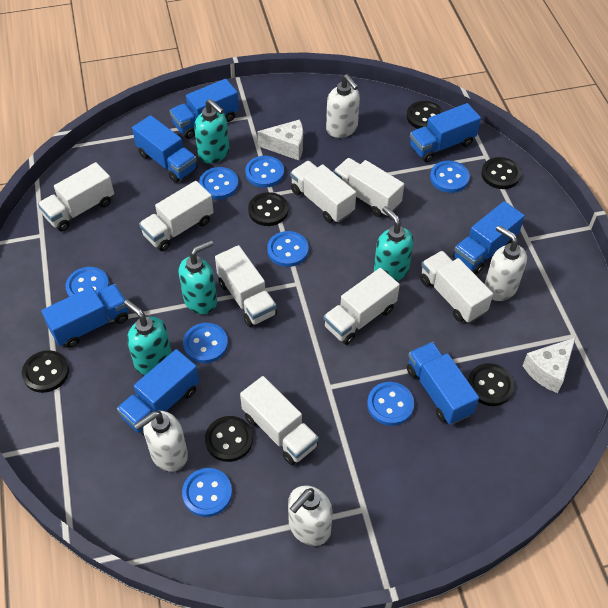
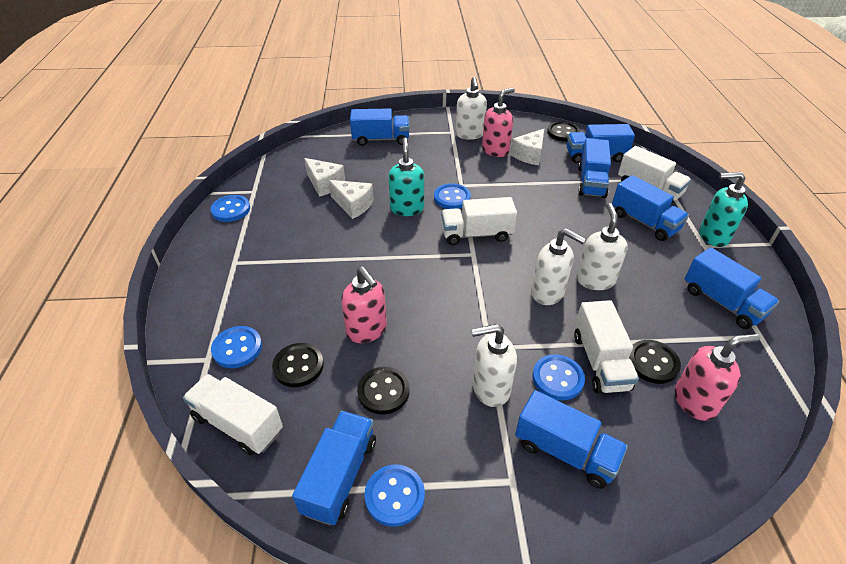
black button: [22,350,69,393] [205,416,253,462] [248,192,288,226] [406,101,443,129] [468,363,515,406] [481,157,521,189] = 6 -> [272,343,324,387] [357,367,409,414] [547,121,580,141] [629,340,681,384] = 4
blue button: [65,267,110,297] [182,468,232,517] [183,323,228,363] [199,167,239,199] [245,156,284,188] [267,231,309,267] [367,382,414,426] [430,161,470,193] = 8 -> [210,195,250,222] [211,326,262,368] [364,464,425,527] [434,184,471,209] [532,354,585,401] = 5
pink soap dispenser: none = 0 -> [341,267,387,343] [482,87,515,157] [675,334,760,421] = 3
turquoise soap dispenser: [124,300,172,375] [178,240,217,314] [194,99,229,164] [374,206,414,281] = 4 -> [388,138,424,216] [700,172,748,247] = 2
white cheese: [257,119,303,160] [522,337,576,393] = 2 -> [304,158,345,197] [329,180,374,219] [510,129,544,165] = 3
white truck: [38,162,114,232] [139,181,214,251] [215,245,277,327] [240,376,319,465] [290,161,356,223] [324,268,400,345] [333,158,404,217] [420,251,493,323] = 8 -> [183,374,283,455] [441,197,517,245] [574,300,639,394] [618,146,691,204] = 4

